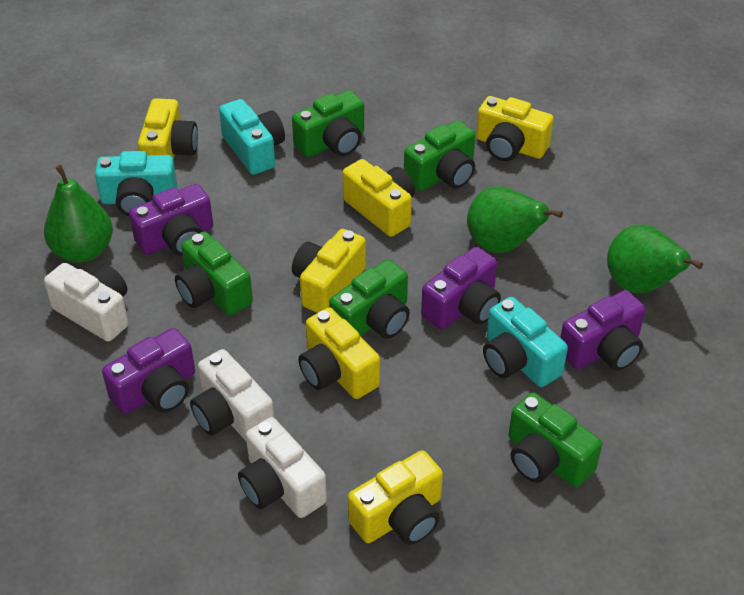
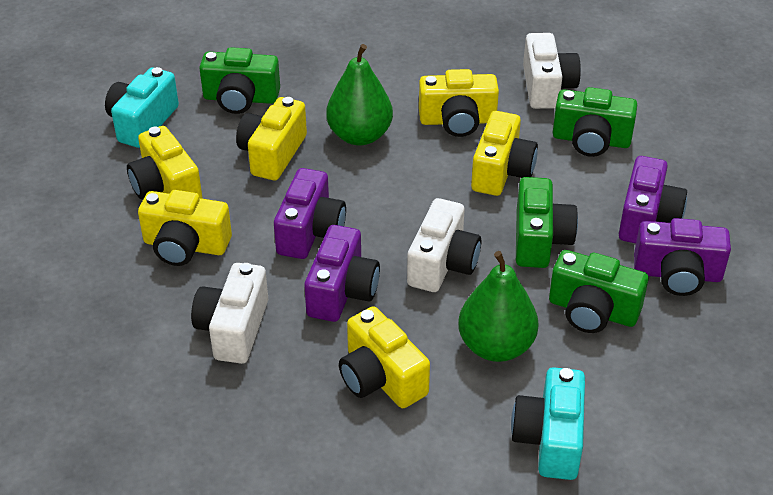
green camera: [175,232,253,316] [292,90,364,157] [329,260,410,339] [404,120,475,191] [509,392,602,487] = 5 -> [199,47,280,114] [516,177,578,268] [549,250,648,333] [553,87,637,157] = 4
green pear: [44,165,113,263] [467,186,563,253] [607,225,703,293] = 3 -> [326,44,393,146] [458,251,538,362] = 2
turquoise camera: [95,151,177,216] [219,99,285,175] [483,297,568,387] = 3 -> [105,67,179,148] [511,367,585,480] = 2

